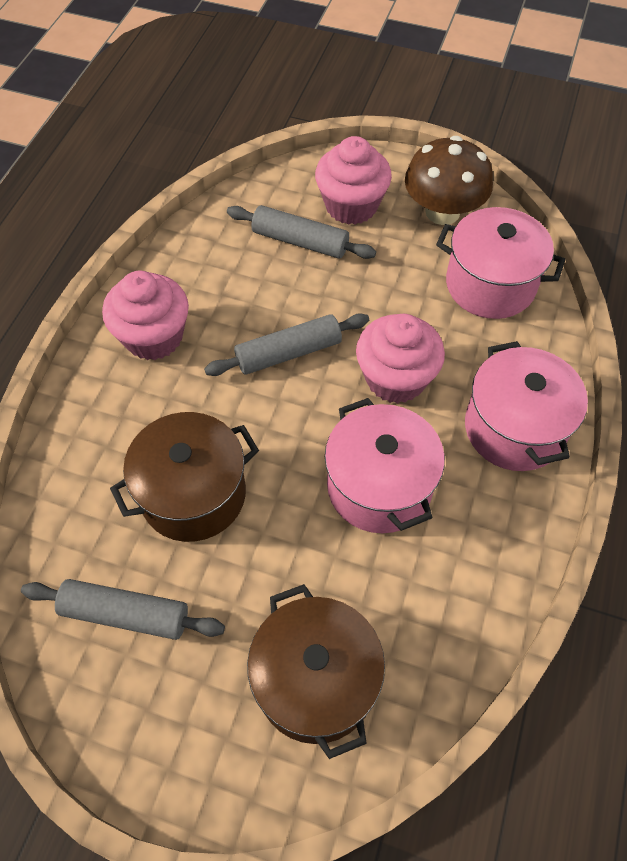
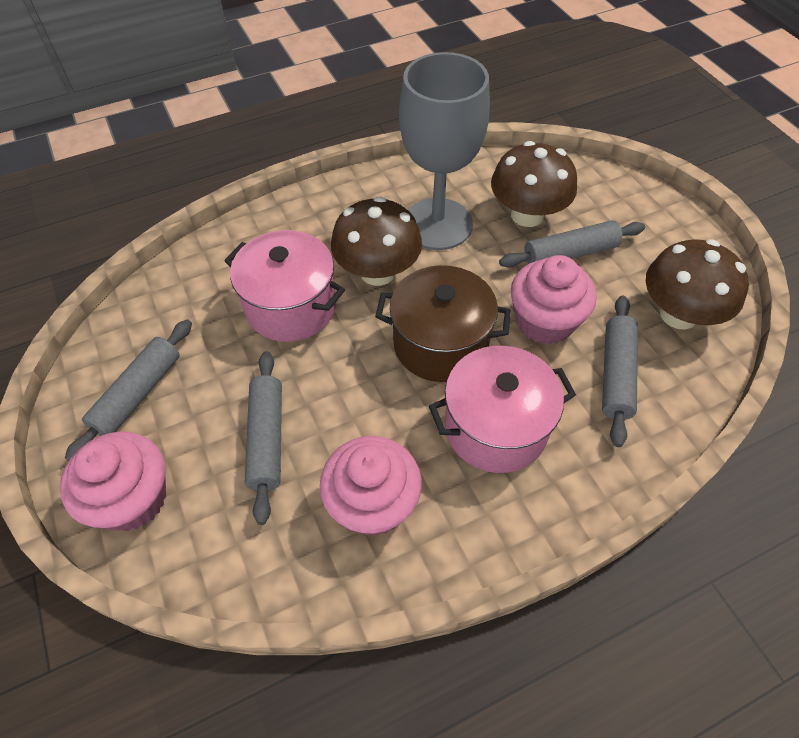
brown mushroom: [405,136,493,225] = 1 -> [331,196,422,286] [491,141,577,227] [646,239,749,330] = 3
brown pot: [110,412,259,542] [247,584,385,759] = 2 -> [375,265,511,382] = 1
grey goblet: none = 0 -> [399,52,490,250] = 1
grey rolling pin: [21,579,225,640] [204,313,369,376] [227,205,376,259] = 3 -> [65,319,192,461] [245,351,282,525] [499,220,645,268] [602,296,638,447] = 4
pink pot: [325,398,445,533] [436,207,565,319] [465,341,588,471] = 3 -> [224,230,345,342] [429,346,576,473] = 2

